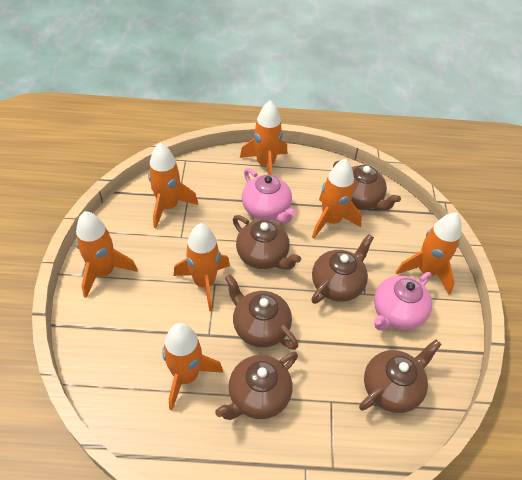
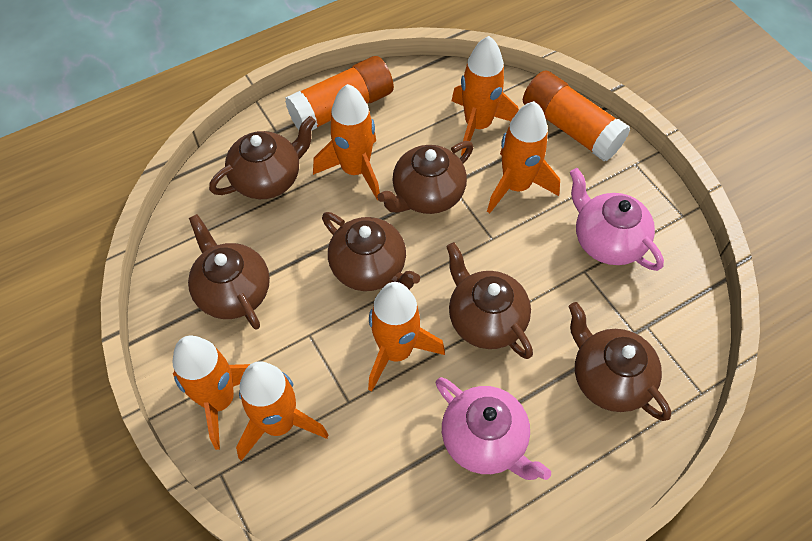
orange glue stick: none = 0 -> [285,56,394,131] [523,70,630,161] = 2
orange rocket: [76,211,138,298] [148,143,198,228] [162,323,223,410] [174,223,230,311] [240,100,287,175] [312,159,362,239] [396,212,461,295] = 7 -> [172,335,250,450] [236,362,329,461] [313,84,380,201] [368,282,445,392] [452,36,519,155] [487,101,560,213] = 6

